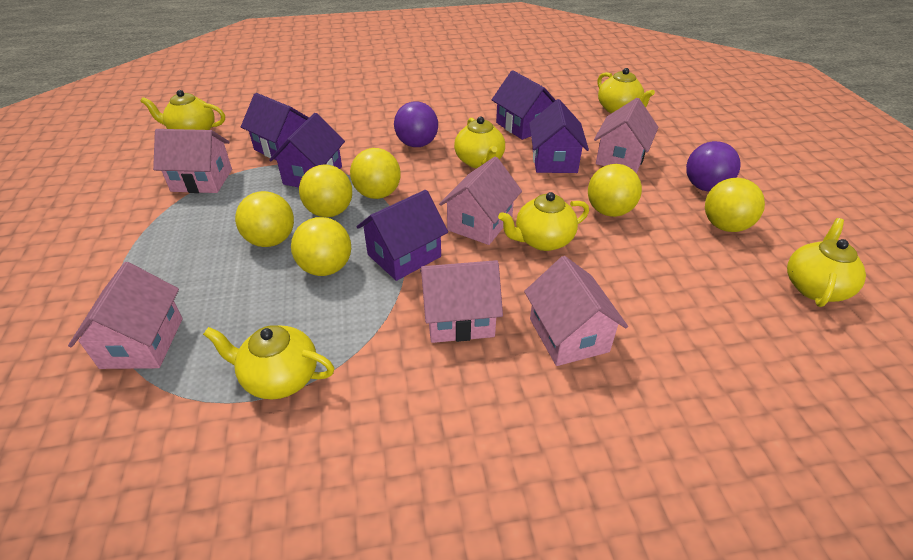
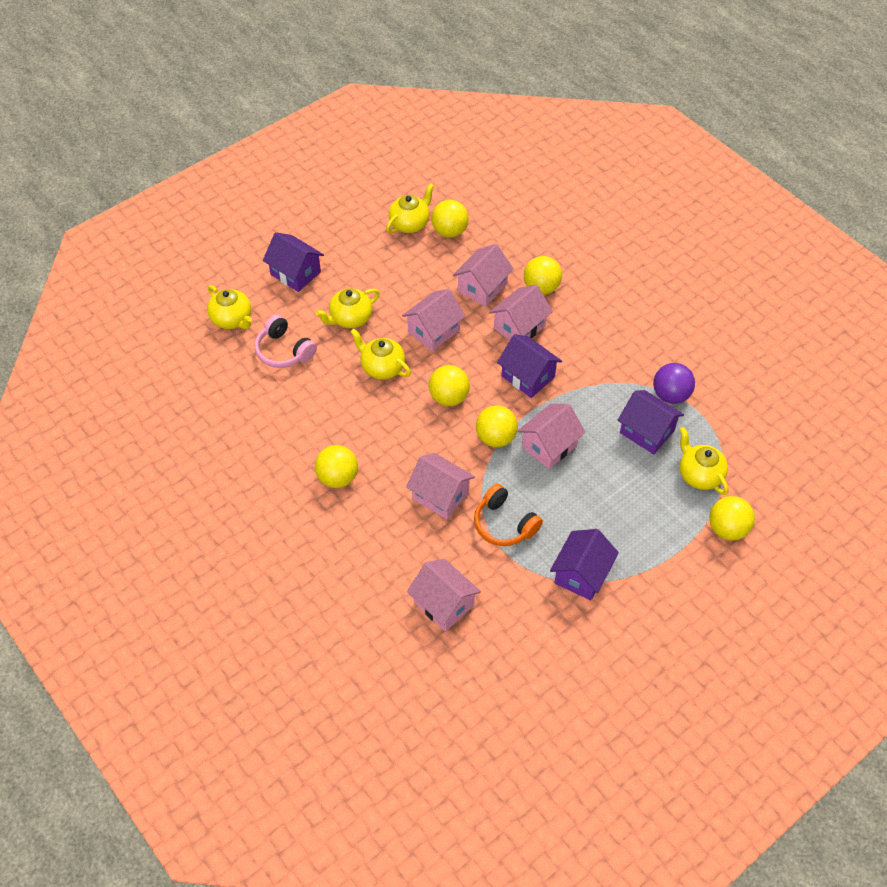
orange headphones: none = 0 -> [474,484,543,546] = 1
pink headphones: none = 0 -> [255,315,317,368] = 1
purple ball: [394,101,438,147] [686,141,741,191] = 2 -> [653,363,695,404] = 1
purple house: [241,93,309,161] [269,113,345,187] [357,190,448,281] [492,70,556,140] [529,99,589,173] = 5 -> [263,232,324,292] [497,334,562,398] [550,529,619,600] [618,390,684,454] = 4
yellow teapot: [140,90,225,130] [203,325,334,399] [454,117,505,168] [498,192,589,251] [598,68,655,113] [787,218,866,307] = 6 -> [207,285,252,329] [316,288,380,328] [350,329,411,380] [386,183,434,233] [680,427,729,495] = 5

